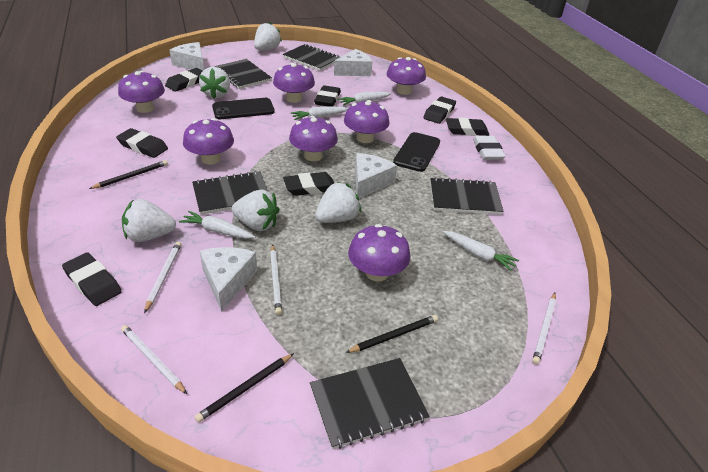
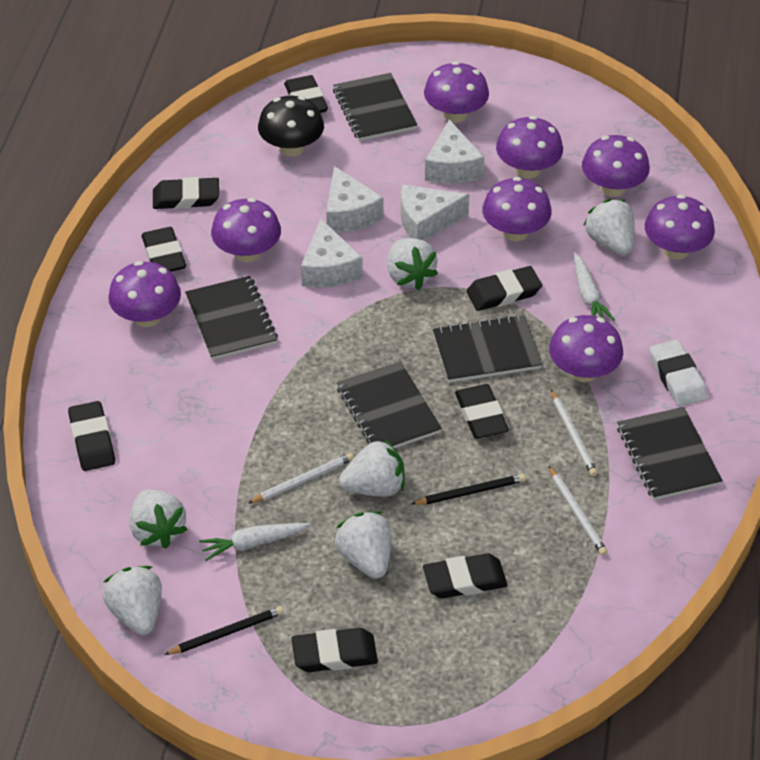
black eraser: [62,252,122,306] [116,128,168,158] [165,68,203,92] [283,172,334,196] [314,85,341,107] [423,96,456,124] [446,118,489,136] = 7 -> [68,401,115,471] [141,227,186,272] [153,177,219,209] [284,75,328,113] [292,628,378,672] [423,553,508,598] [455,384,509,439] [466,266,542,311] = 8
black mushroom: none = 0 -> [258,96,324,156] = 1
black pencil: [89,160,168,189] [195,353,294,423] [345,315,438,353] = 3 -> [164,606,284,655] [411,474,526,505] = 2
black phone: [212,98,275,119] [393,132,440,172] = 2 -> none = 0
purple mushroom: [118,71,165,113] [183,118,234,165] [273,63,315,103] [289,116,338,161] [344,100,389,143] [348,224,411,282] [387,57,426,95] = 7 -> [108,261,181,327] [211,198,281,262] [424,61,489,123] [482,177,552,241] [496,116,563,178] [549,315,623,382] [582,135,650,197] [645,195,715,259] = 8
white carrot: [179,211,255,239] [291,106,348,120] [338,92,391,106] [442,231,519,272] = 4 -> [199,523,310,561] [574,253,615,321] = 2
white pencil: [121,325,187,394] [144,242,181,313] [270,244,282,315] [532,293,556,364] = 4 -> [248,453,354,504] [549,466,608,556] [551,389,598,476] = 3
white strawberry: [122,199,176,242] [199,67,230,99] [232,190,280,231] [254,22,282,50] [315,182,361,223] = 5 -> [103,566,162,635] [129,489,188,549] [334,511,391,579] [339,439,405,497] [388,238,438,290] [583,199,635,255] = 6

